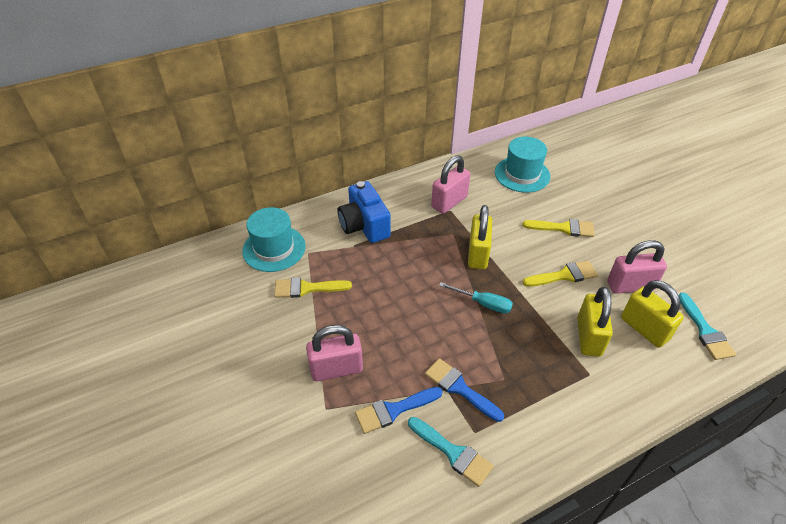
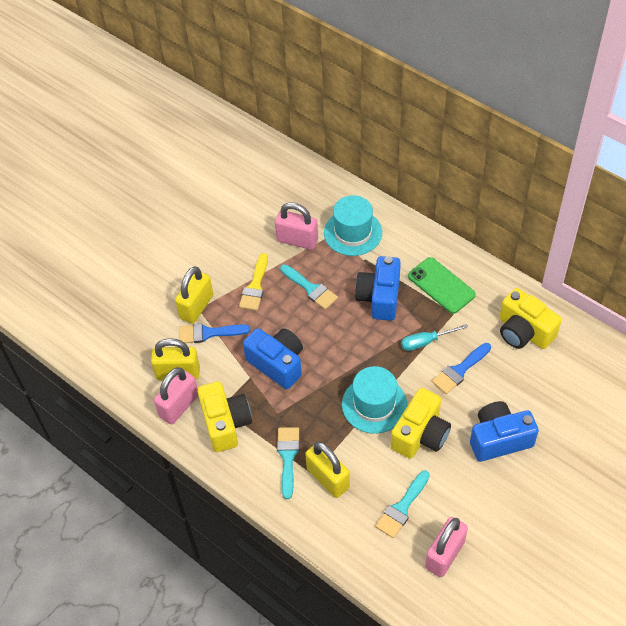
blue camera: [337,181,391,243] = 1 -> [243,328,303,389] [355,256,401,321] [470,401,539,462] = 3
green phone: none = 0 -> [408,257,476,314] = 1
turquoise brush: [408,417,494,487] [679,292,736,360] = 2 -> [277,427,300,499] [280,264,338,310] [375,470,430,538] = 3
yellow brush: [274,278,352,298] [522,219,595,237] [523,261,598,287] = 3 -> [239,253,268,311] = 1
yellow camera: none = 0 -> [197,381,252,452] [391,388,451,459] [499,288,562,349] = 3

